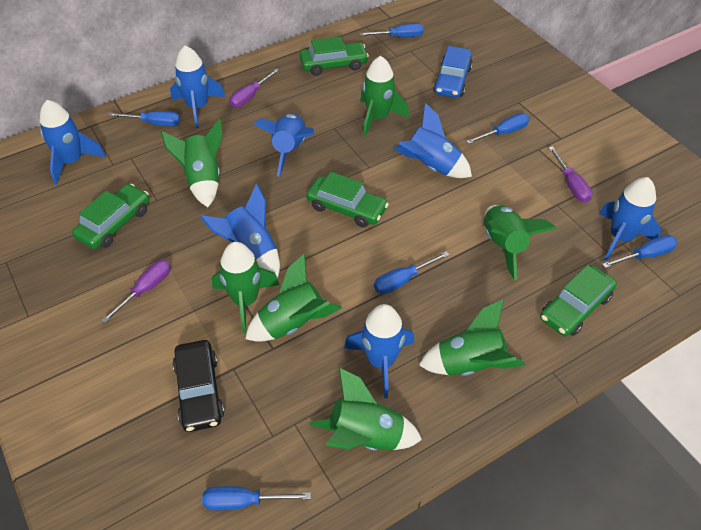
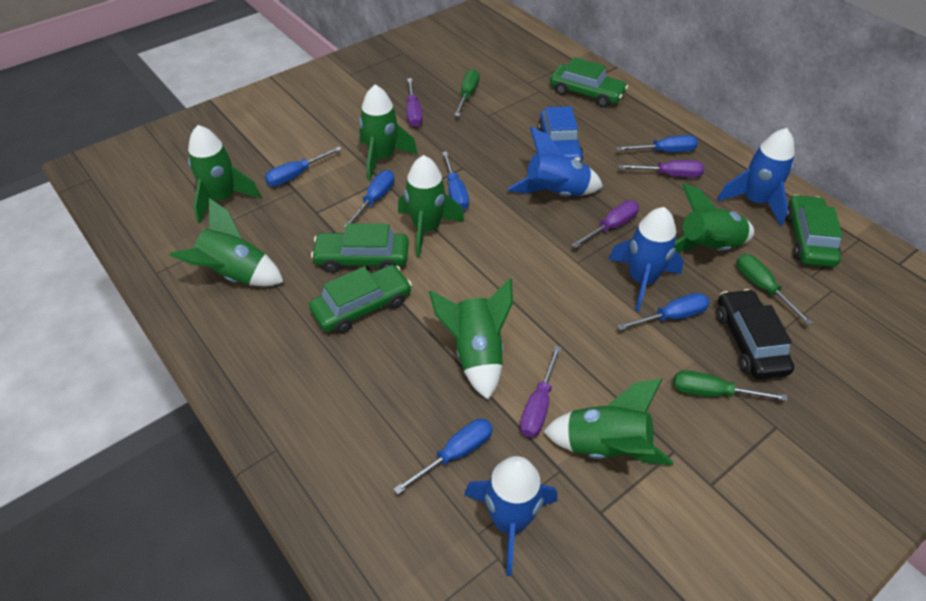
blue rocket: [40,100,106,185] [170,45,225,128] [200,184,280,278] [254,114,314,177] [344,304,414,398] [394,103,472,178] [599,177,661,261] = 7 -> [464,456,557,576] [507,127,603,196] [608,207,684,312] [717,128,795,226] = 4
green screwdriver: none = 0 -> [455,69,479,116] [673,370,788,401] [737,254,813,325] = 3
purple screwdriver: [101,260,171,323] [229,68,280,108] [549,146,592,203] = 3 -> [407,78,423,127] [520,346,562,437] [572,200,639,248] [618,160,704,177] = 4

